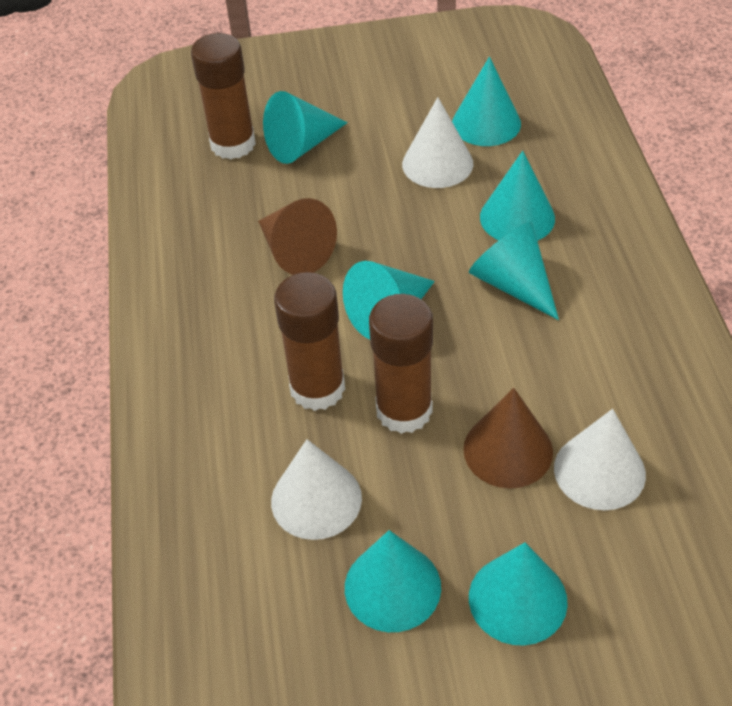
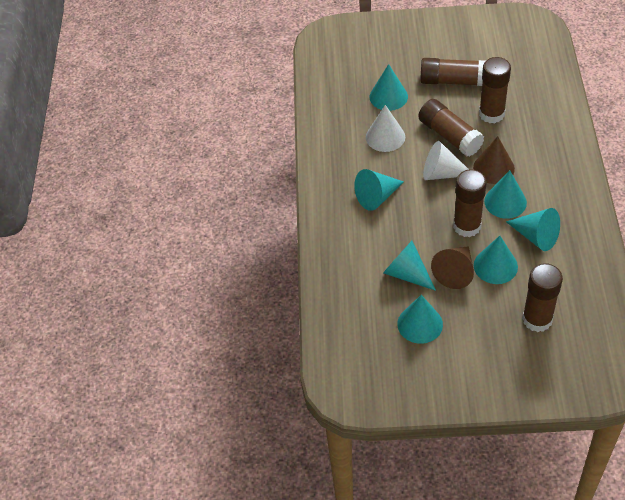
brown glue stick: [191,33,256,160] [274,272,345,411] [369,294,433,434] = 3 -> [418,99,484,157] [420,58,485,86] [453,169,487,237] [479,57,511,123] [522,263,563,332] = 5
white cone: [271,439,362,540] [402,97,473,188] [554,409,646,511] = 3 -> [366,105,405,152] [423,141,469,180] = 2

